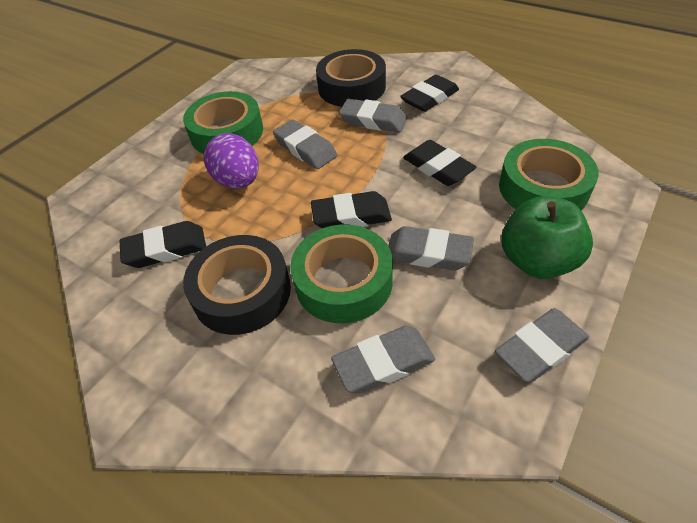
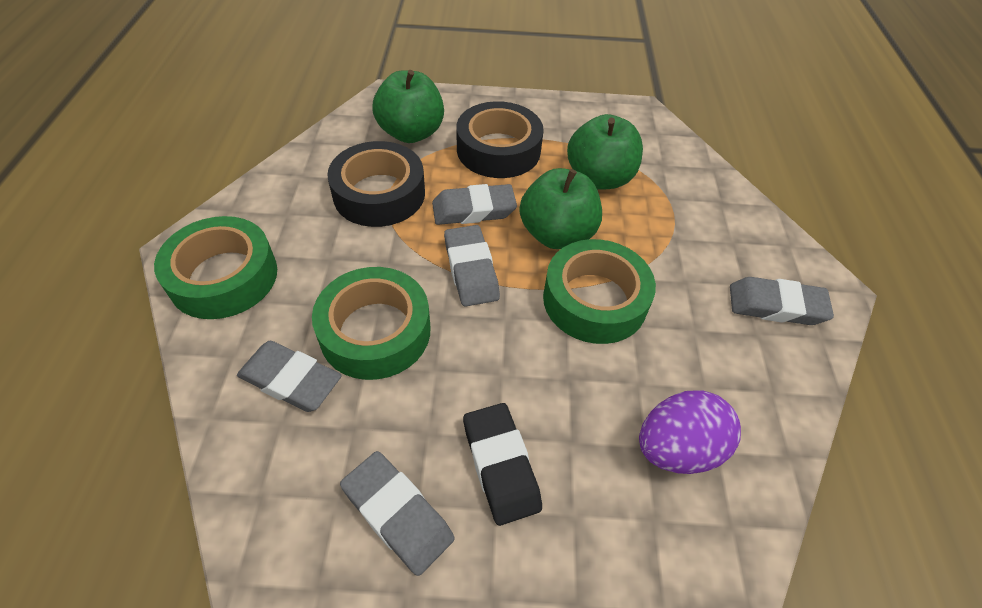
black eraser: [119,221,206,268] [311,191,392,228] [400,75,459,112] [403,140,477,186] = 4 -> [463,403,542,526] = 1
green apple: [501,196,593,279] = 1 -> [372,70,444,143] [520,168,602,249] [567,114,643,190] = 3

